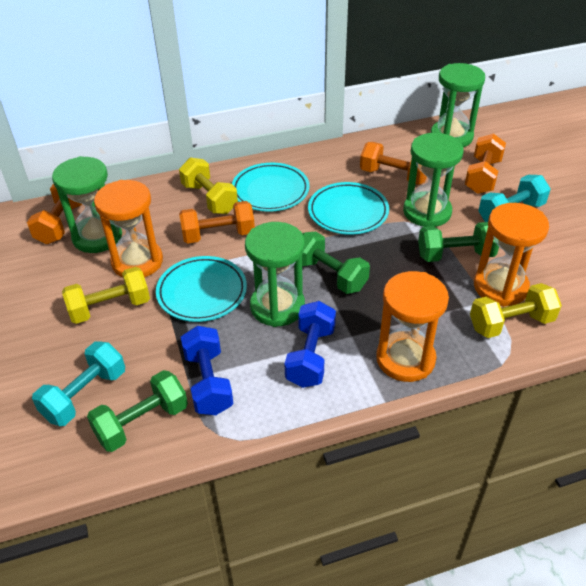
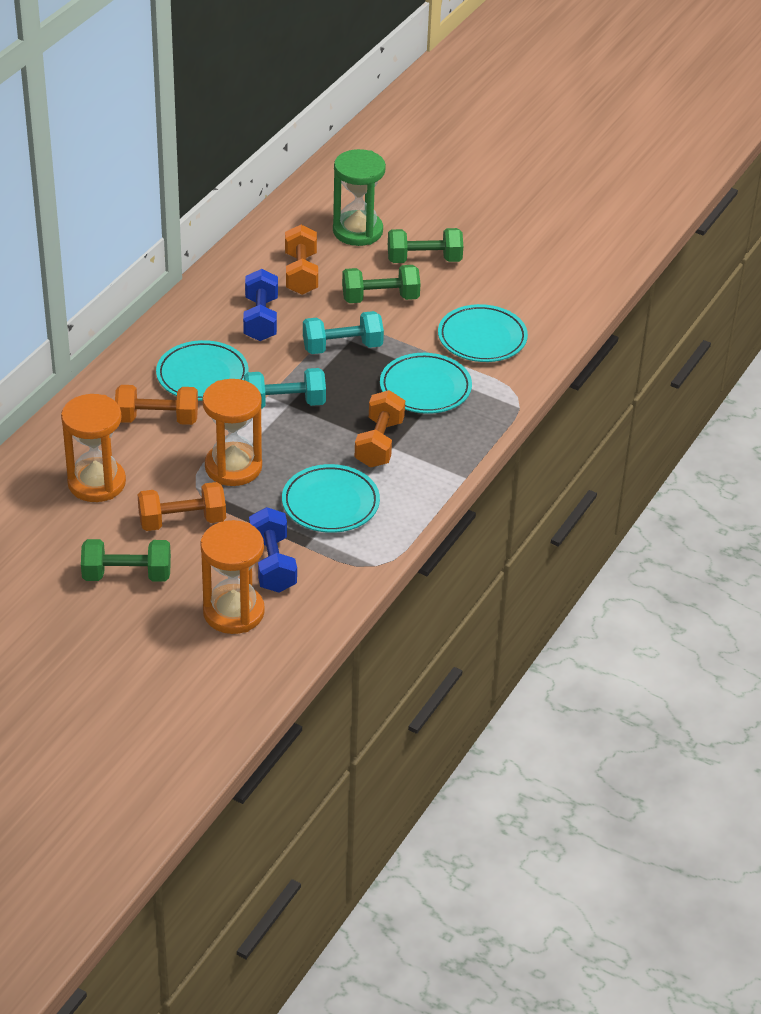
green hourglass: [52,156,122,253] [245,222,305,327] [403,133,464,227] [431,63,485,147] = 4 -> [333,149,386,246] = 1
turquoise plate: [156,256,247,322] [232,163,309,212] [308,182,389,235] = 3 -> [156,340,249,401] [282,464,380,533] [380,353,472,414] [438,304,528,362] = 4
yellow dumbbell: [62,267,150,324] [179,158,238,214] [470,283,562,338] = 3 -> none = 0

